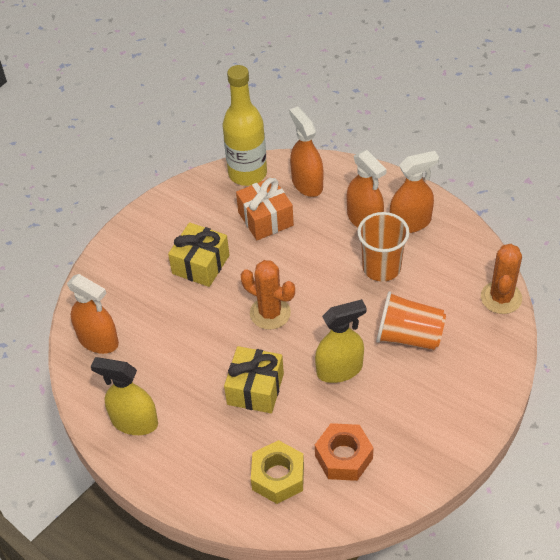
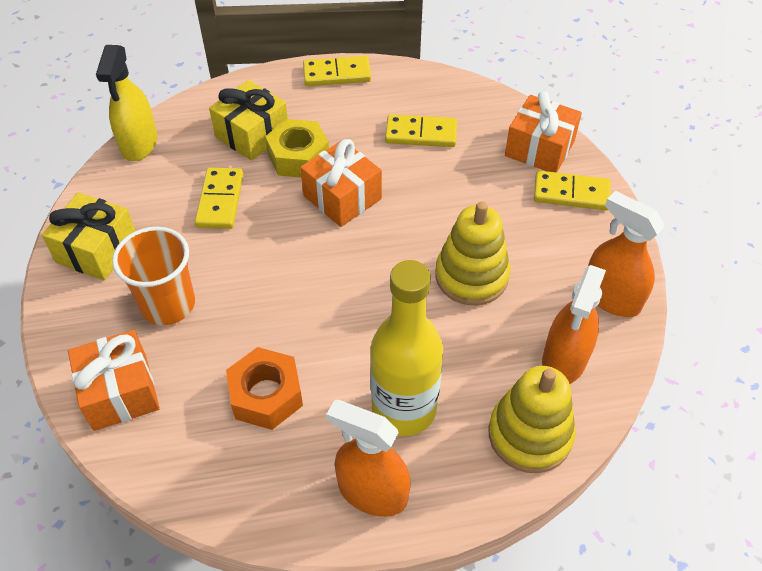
orange cactus: [241,260,295,330] [481,244,522,314] = 2 -> none = 0
orange cup: [357,212,410,281] [376,291,446,350] = 2 -> [112,227,195,325] = 1
orange gift: [236,177,294,240] = 1 -> [68,330,160,431] [300,139,382,227] [505,91,582,173] = 3
orange spray bottle: [67,274,119,354] [289,106,324,197] [347,150,387,228] [390,151,439,233] = 4 -> [326,400,411,517] [542,265,606,384] [588,191,665,317] = 3
yellow domino: none = 0 -> [195,168,244,229] [303,56,371,86] [385,114,457,147] [534,171,611,210] = 4
yellow spray bottle: [91,357,158,435] [315,299,366,383] = 2 -> [96,45,157,161] = 1
yellow stacking toy: none = 0 -> [435,202,510,305] [488,366,576,473] = 2

